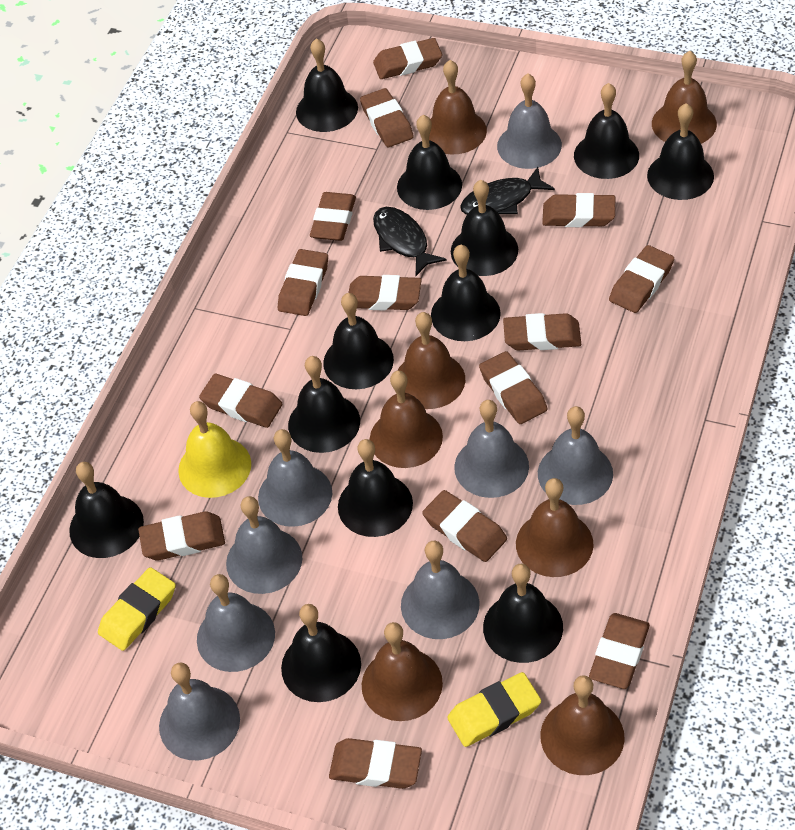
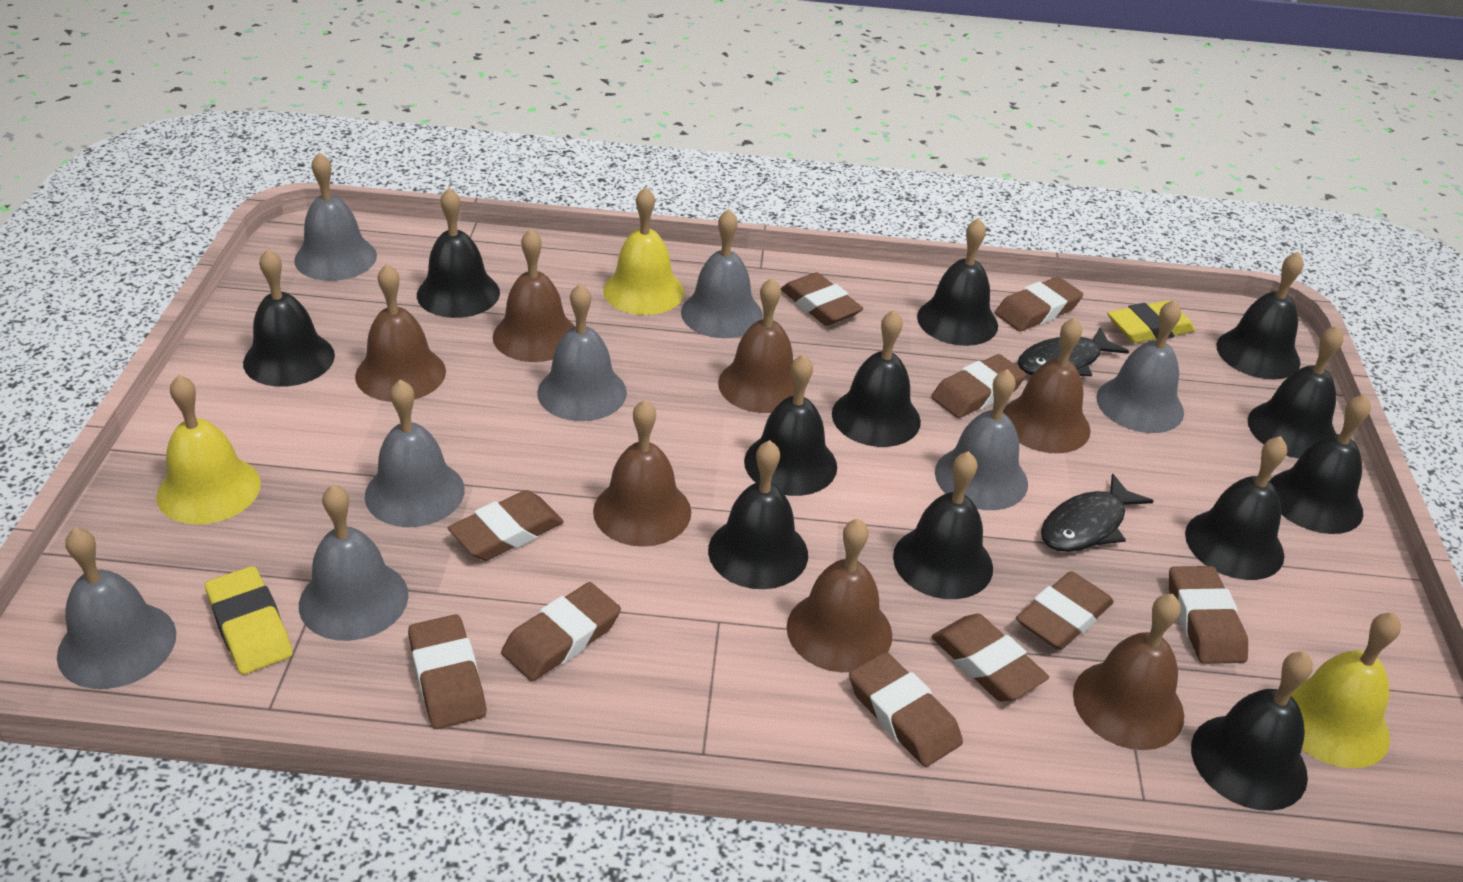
brown eraser: [138,511,225,561] [199,374,282,428] [278,249,328,316] [310,192,356,241] [329,738,422,789] [349,275,422,311] [360,88,414,147] [373,38,442,79] [422,490,507,562] [479,351,547,424] [503,313,581,351] [542,193,615,227] [589,613,650,689] [609,245,674,313] = 14 -> [408,614,486,729] [448,490,564,561] [501,582,621,681] [781,272,863,326] [849,652,963,767] [931,354,1026,418] [932,614,1049,702] [995,277,1083,331] [1016,571,1114,650] [1169,566,1248,664] = 10
yellow bell: [178,401,251,498] = 1 -> [156,375,261,525] [603,187,684,315] [1291,613,1401,768] = 3

